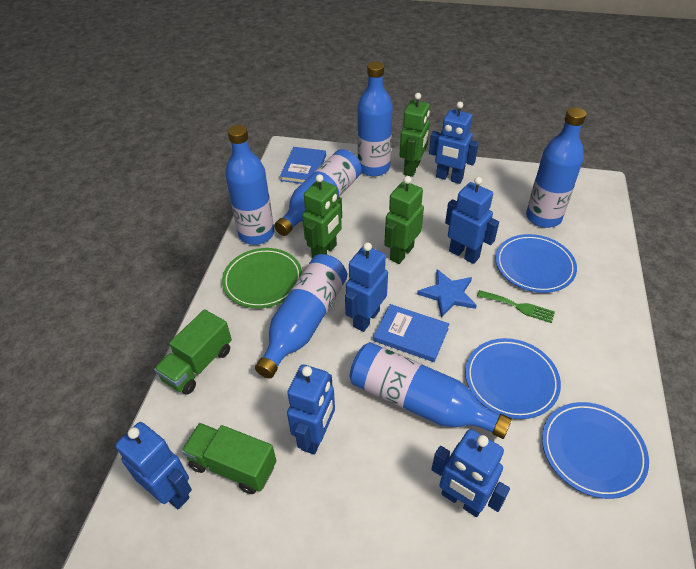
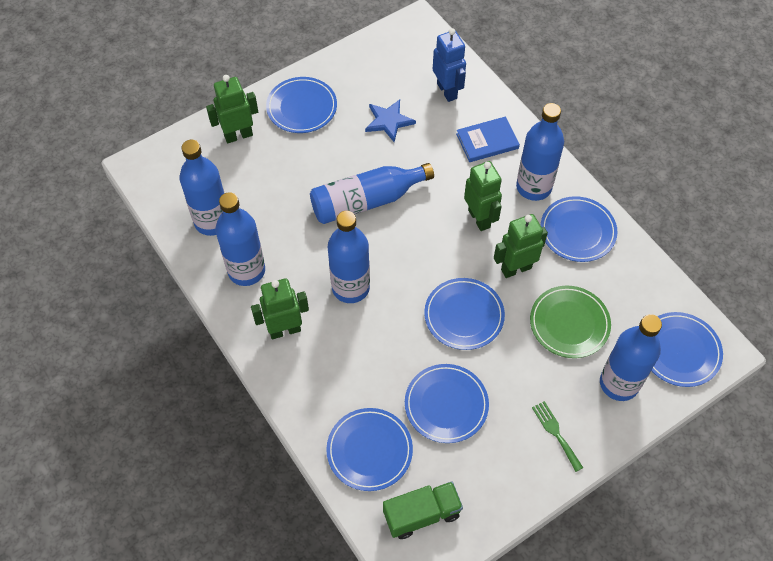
blue book: [280,147,326,184] [373,304,449,362] = 2 -> [456,116,520,162] = 1
blue plate: [465,338,561,419] [495,234,577,293] [542,402,649,499] = 3 -> [266,77,337,133] [326,408,413,491] [405,364,489,443] [424,278,505,350] [541,196,618,262] [651,312,723,387] = 6
blue robot: [115,422,192,509] [287,364,335,455] [345,242,388,332] [429,102,479,184] [431,429,510,517] [445,177,499,264] = 6 -> [433,28,466,102] = 1
green robot: [302,174,342,258] [384,176,424,264] [399,93,430,177] = 3 -> [206,75,258,143] [251,278,309,339] [464,161,502,231] [494,214,548,278] = 4
green truck: [154,309,232,395] [182,423,276,494] = 2 -> [383,481,463,539] = 1

